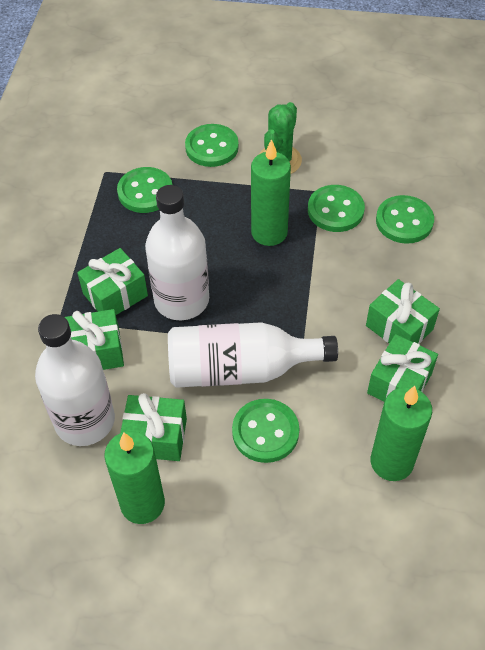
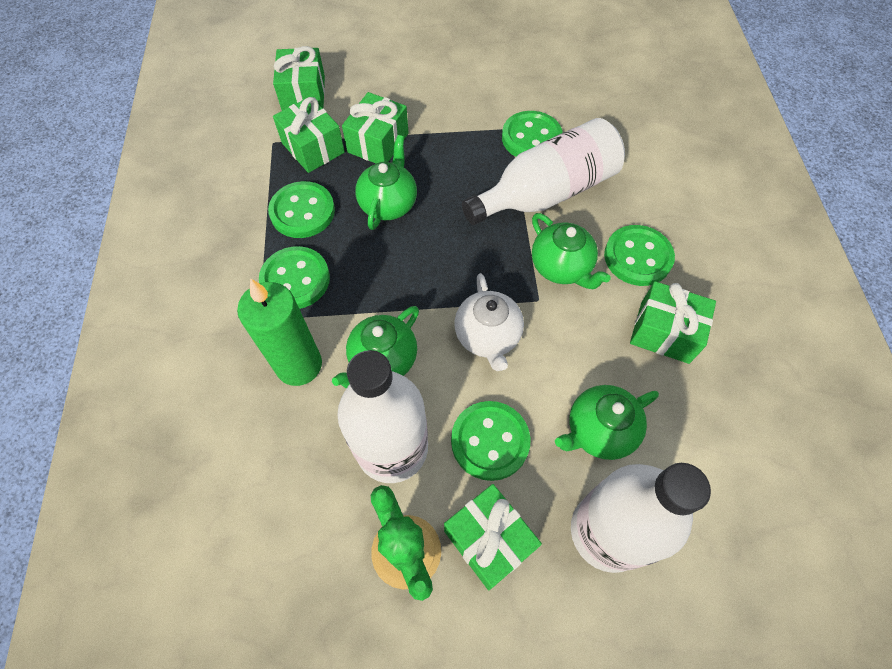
green candle: [104,431,165,524] [251,139,291,246] [371,386,432,481] = 3 -> [237,279,322,386] = 1
green teapot: none = 0 -> [332,306,419,388] [355,135,417,230] [532,213,611,289] [555,385,659,460] = 4
white teapot: none = 0 -> [454,273,524,371] = 1

